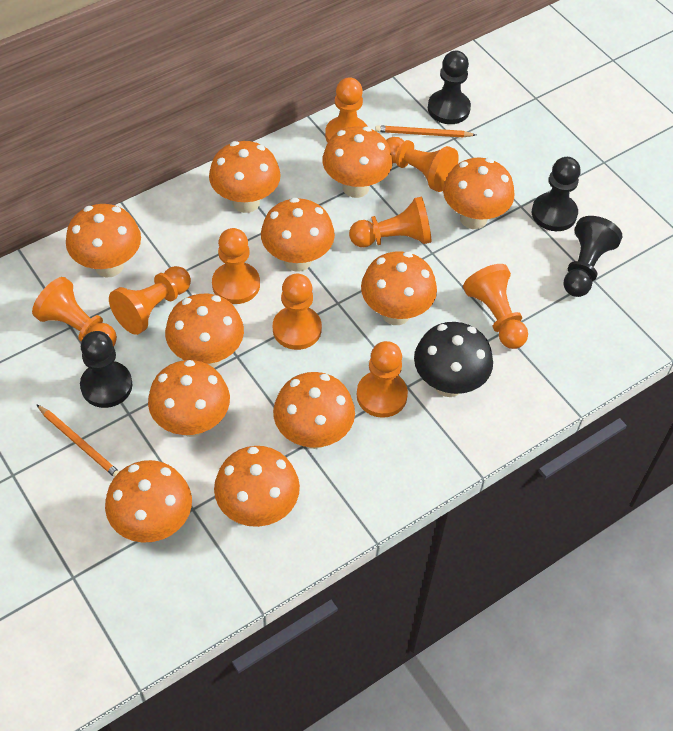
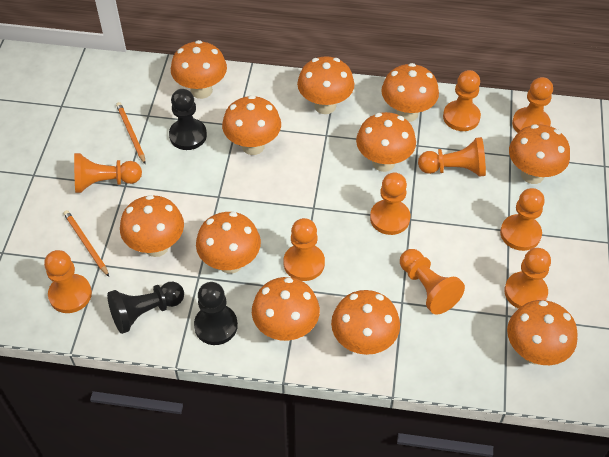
black mushroom: [414,322,493,397] = 1 -> none = 0
black pawn: [80,331,133,408] [428,51,471,124] [532,157,581,231] [564,216,622,297] = 4 -> [107,282,184,334] [169,89,207,150] [194,282,238,345] = 3
orange pawn: [32,277,117,347] [109,266,191,335] [212,228,260,304] [273,274,322,350] [325,77,368,143] [349,196,431,247] [357,341,408,418] [386,137,459,192] [463,264,528,349] = 9 -> [44,250,92,313] [74,153,142,193] [283,218,325,281] [370,173,410,235] [400,249,465,314] [418,137,486,177] [443,70,481,131] [500,188,545,251] [504,248,551,309] [512,77,553,133] = 10

